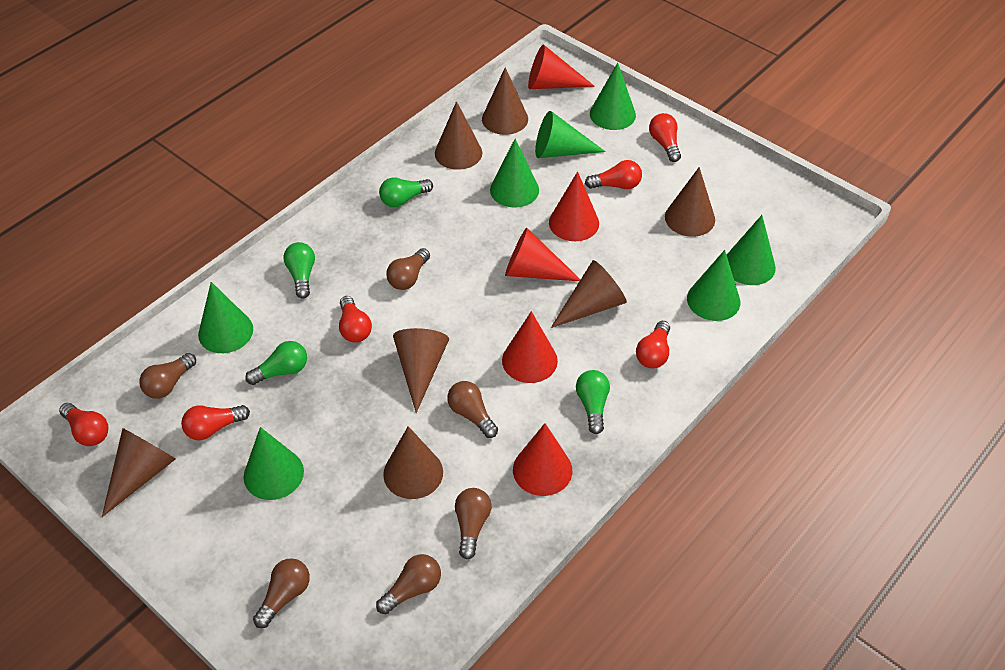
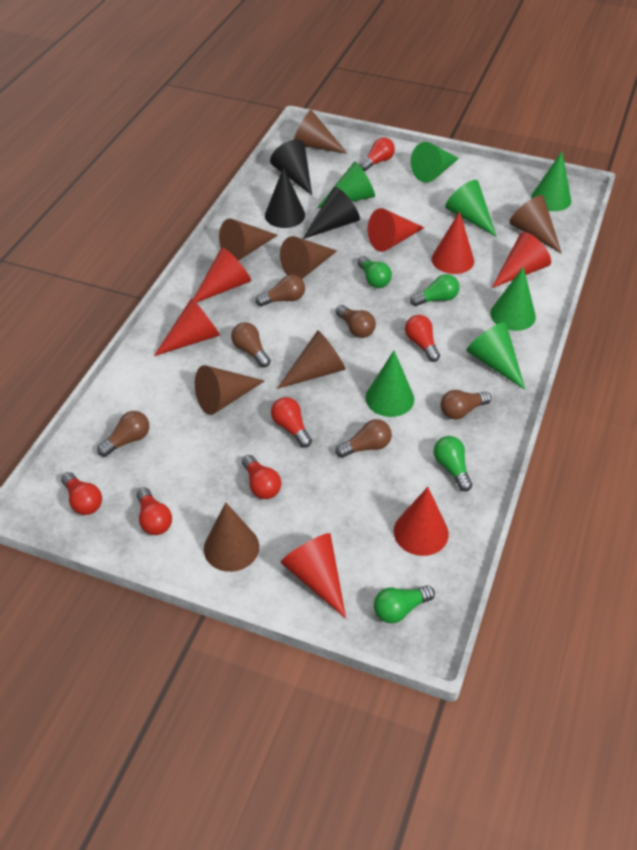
black cone: none = 0 -> [265,167,305,228] [270,140,312,195] [303,187,360,239] = 3
red cone: [502,311,558,383] [505,228,581,281] [513,423,572,496] [528,45,595,89] [549,172,599,241] = 5 -> [154,298,220,356] [193,247,251,303] [281,533,346,619] [368,208,425,252] [394,487,449,556] [432,211,474,274] [492,232,551,288] = 7

